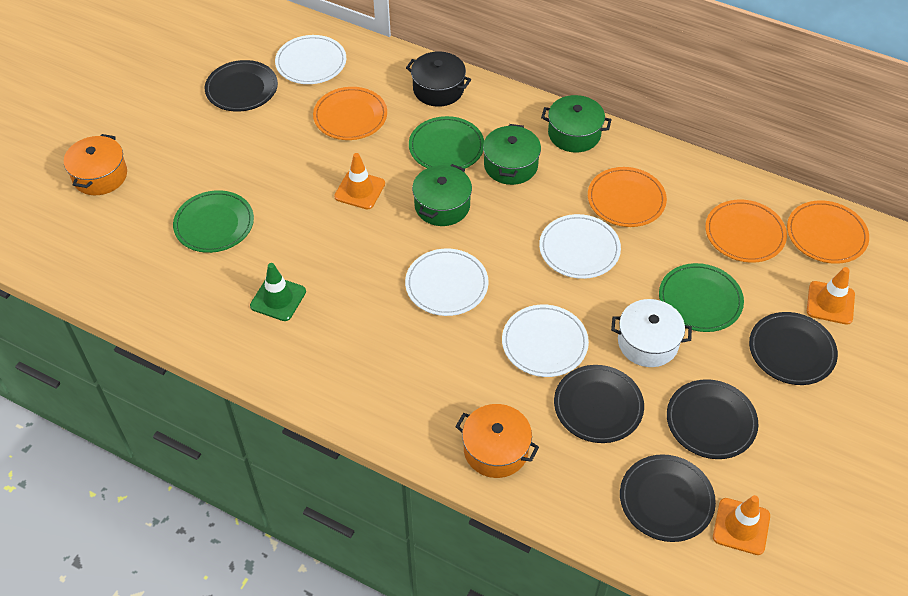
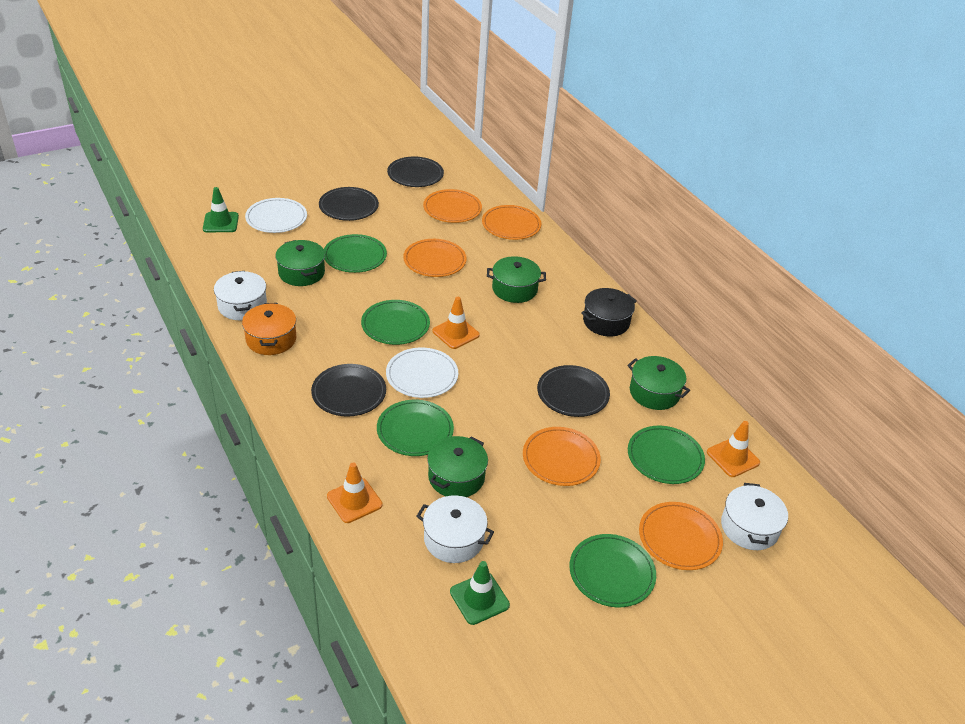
black plate: [205,60,278,112] [554,365,644,443] [620,454,716,542] [667,379,758,459] [749,312,838,385] = 5 -> [311,364,386,417] [319,187,379,221] [387,156,444,187] [537,365,610,417] = 4
green plate: [173,190,254,253] [409,116,484,169] [659,263,744,332] = 3 -> [324,234,387,273] [361,300,430,345] [377,400,454,456] [569,534,656,607] [628,426,705,484] = 5
green pot: [412,164,472,226] [483,124,541,185] [541,95,612,153] = 3 -> [275,240,325,286] [427,436,488,497] [487,256,546,303] [627,356,690,410] = 4
green traffic cone: [250,263,306,321] = 1 -> [203,187,239,232] [450,561,510,625] = 2
orange plate: [313,87,387,140] [588,167,667,227] [705,200,787,263] [787,200,869,264] = 4 -> [403,239,467,277] [423,189,482,223] [482,205,541,240] [523,427,601,486] [639,502,723,570] = 5
orange pot: [64,134,127,195] [455,404,539,478] = 2 -> [242,303,296,355] = 1
white plate: [275,35,346,84] [405,248,489,316] [502,305,589,377] [539,214,621,279] = 4 -> [245,198,307,233] [386,348,458,398] = 2
white pot: [611,299,692,367] = 1 -> [214,271,267,320] [416,495,494,563] [721,483,788,550] = 3

